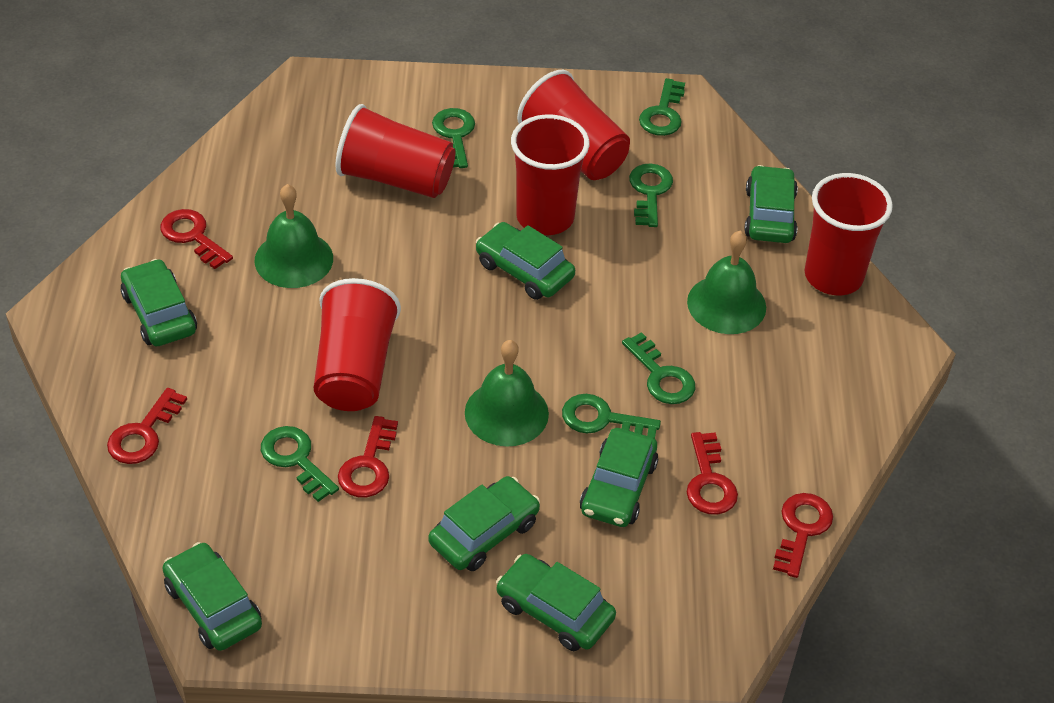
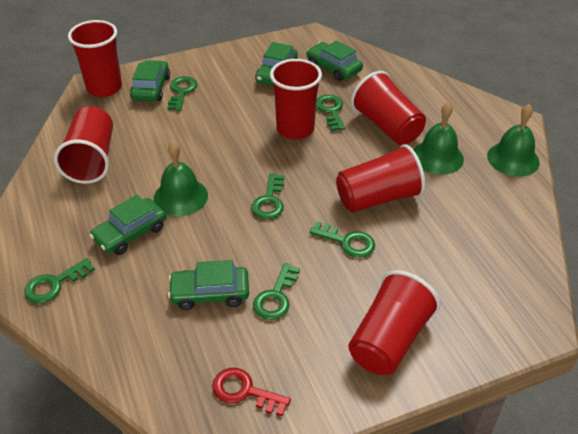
green car: [121,259,197,346] [162,542,262,651] [428,476,540,571] [476,222,575,300] [496,554,616,651] [580,428,658,527] [744,165,798,243] = 7 -> [90,195,166,255] [130,60,170,102] [168,260,249,310] [255,42,298,86] [306,41,363,81] = 5
red cup: [314,278,401,411] [335,104,456,198] [511,114,589,235] [517,70,630,180] [805,173,893,295] = 5 -> [54,107,113,184] [68,20,122,97] [270,59,322,140] [336,144,425,213] [348,270,441,375] [351,71,426,145] = 6
red key: [107,388,187,464] [160,209,233,269] [338,416,398,497] [687,432,738,515] [773,493,833,578] = 5 -> [212,368,291,416] = 1

